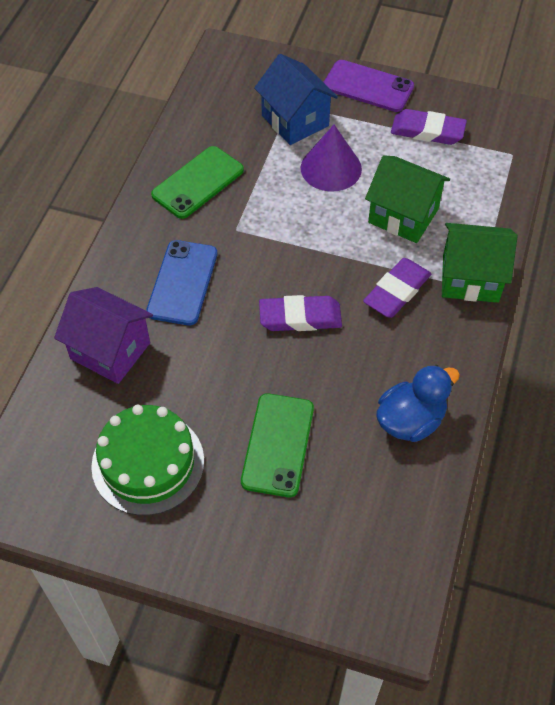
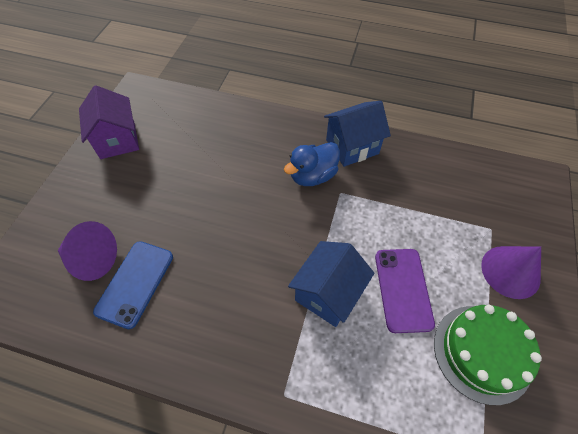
blue house: [254,54,338,145] = 1 -> [288,241,374,327] [324,101,391,167] = 2
green house: [365,155,450,243] [442,223,517,303] = 2 -> none = 0
green phone: [151,146,244,219] [241,393,314,497] = 2 -> none = 0
purple cone: [301,125,362,191] = 1 -> [58,221,117,281] [481,246,541,299] = 2
purple eraser: [259,295,342,331] [363,258,431,318] [391,109,467,145] = 3 -> none = 0

